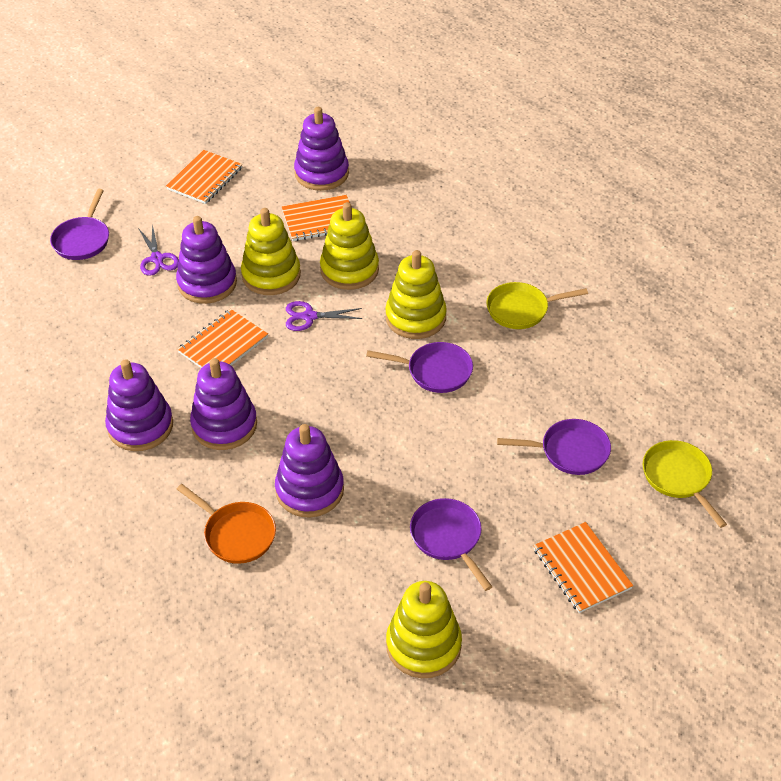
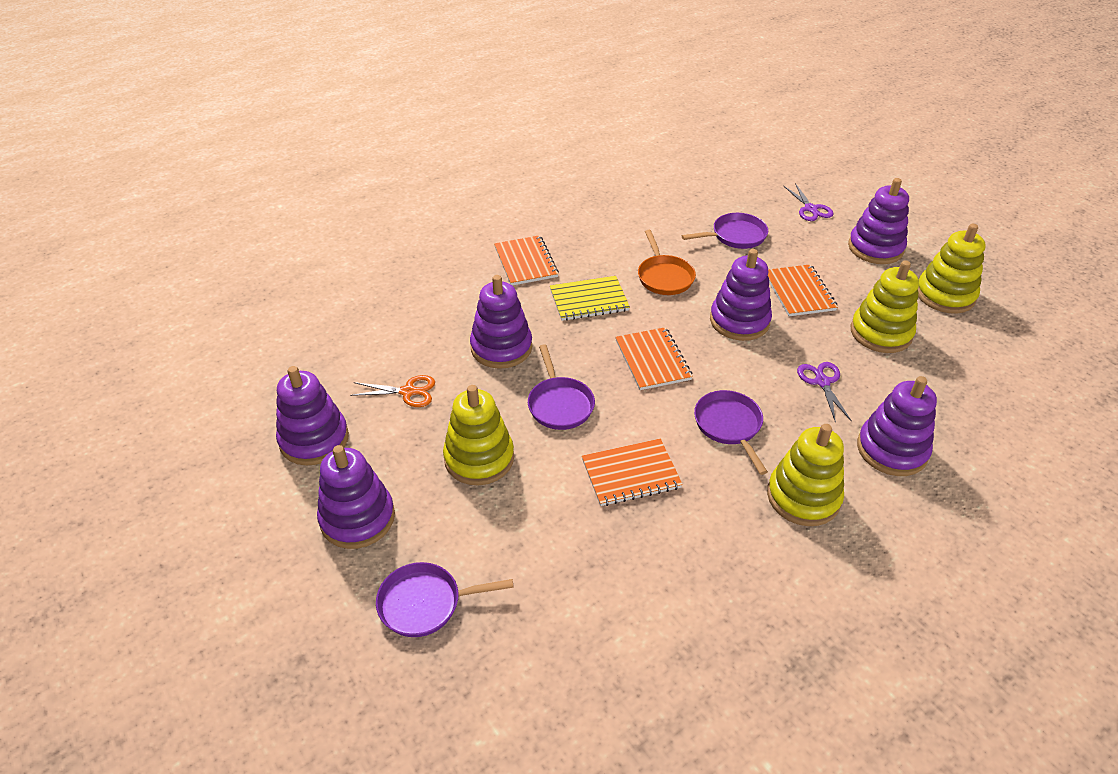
orange scissors: none = 0 -> [350,375,435,407] = 1
purple stacking toy: [105,359,173,451] [176,216,237,304] [190,358,257,450] [275,424,344,518] [294,107,349,191] = 5 -> [276,366,349,466] [317,445,395,549] [470,275,532,369] [710,249,772,341] [848,178,909,264] [857,376,937,476] = 6
yellow notebook: none = 0 -> [550,276,630,321] = 1
yellow pan: [486,282,588,329] [643,440,727,528] = 2 -> none = 0

